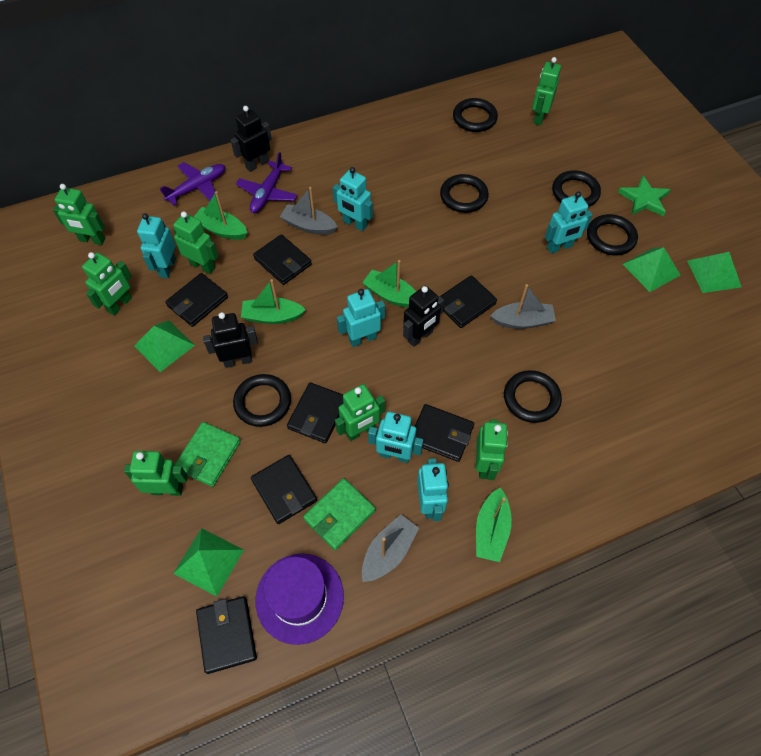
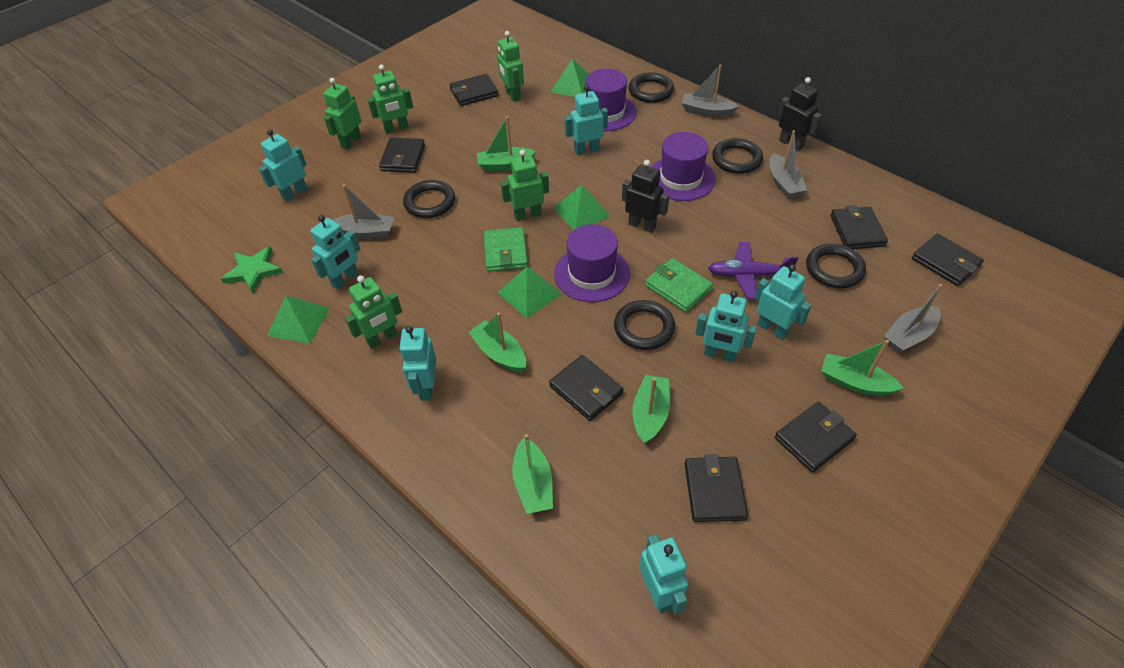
black ring: [233,374,291,427] [440,174,489,213] [453,98,498,132] [504,370,562,423] [552,170,601,207] [587,214,638,255] = 6 -> [403,180,455,218] [614,300,675,350] [629,72,674,103] [712,138,763,174] [806,244,866,288] = 5
black robot: [203,312,258,368] [231,106,272,172] [403,286,444,347] = 3 -> [622,160,669,233] [778,77,822,151] = 2
green boat: [194,191,247,240] [241,279,306,324] [362,260,416,308] [476,488,512,562] = 4 -> [468,312,526,372] [477,116,536,171] [512,434,553,514] [632,375,670,444] [821,340,903,396] = 5
green robot: [53,184,105,245] [82,252,132,315] [124,451,188,496] [173,212,218,274] [335,384,385,441] [476,419,508,480] [532,57,561,125] = 7 -> [323,78,361,150] [345,276,402,349] [367,64,413,134] [497,31,524,102] [500,150,549,221] = 5
grey boat: [280,187,337,235] [362,514,419,582] [490,284,556,329] = 3 -> [333,184,394,239] [682,65,739,117] [770,130,807,199] [884,284,942,353] = 4
purple hat: [255,554,344,645] = 1 -> [554,224,630,302] [575,69,637,131] [651,132,716,201] = 3
purple plane: [160,162,225,206] [236,152,298,213] = 2 -> [708,242,798,299] = 1
turquoise robot: [137,213,176,278] [333,167,373,231] [337,289,385,347] [368,412,423,463] [417,458,449,521] [545,191,593,254] = 6 -> [259,129,308,202] [310,215,360,289] [399,326,436,401] [565,85,608,156] [639,534,688,615] [695,291,757,362] [755,264,811,340] = 7

